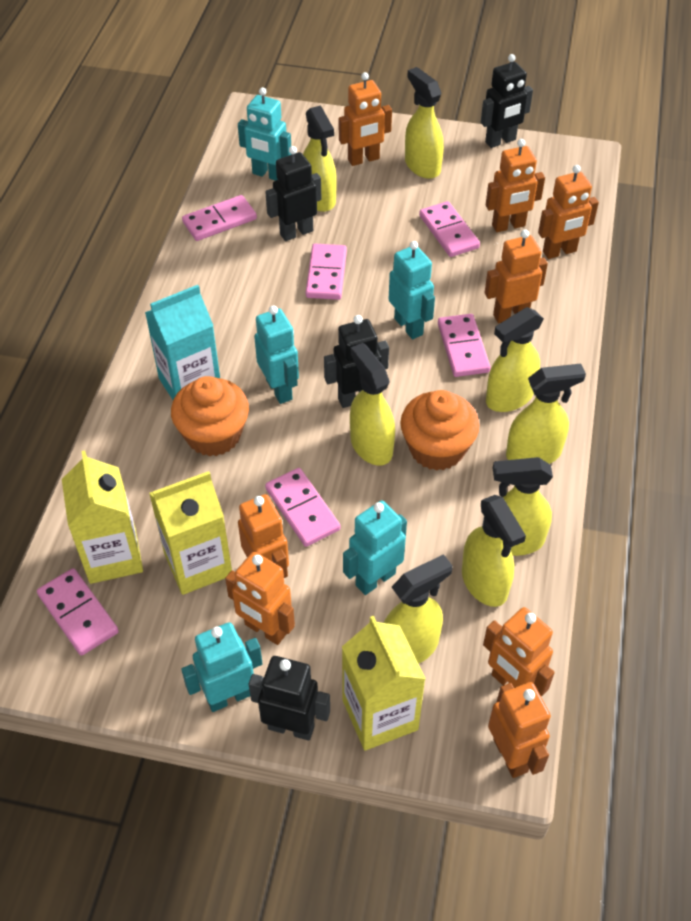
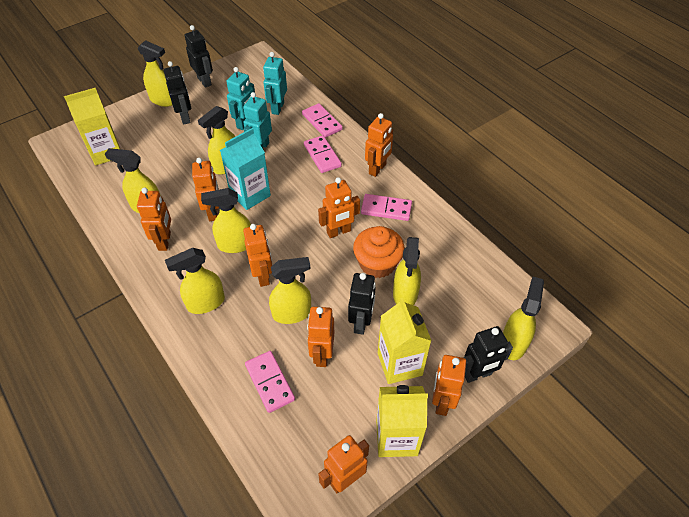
orange cupcake: [171,376,249,457] [400,390,479,471] = 2 -> [353,226,405,278] = 1
pink domino: [37,568,118,656] [182,195,257,241] [265,468,341,547] [306,244,347,300] [419,201,480,257] [438,314,491,377] = 6 -> [245,351,295,413] [302,103,343,138] [304,135,342,173] [361,194,412,221] = 4
turquoise robot: [181,622,263,712] [238,87,292,181] [254,305,299,404] [343,500,407,595] [389,241,435,339] = 5 -> [226,67,255,130] [243,92,272,148] [263,52,287,115] = 3

